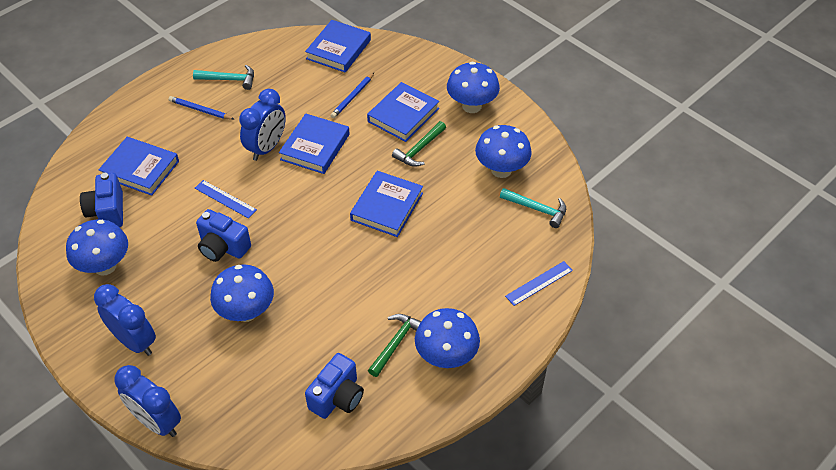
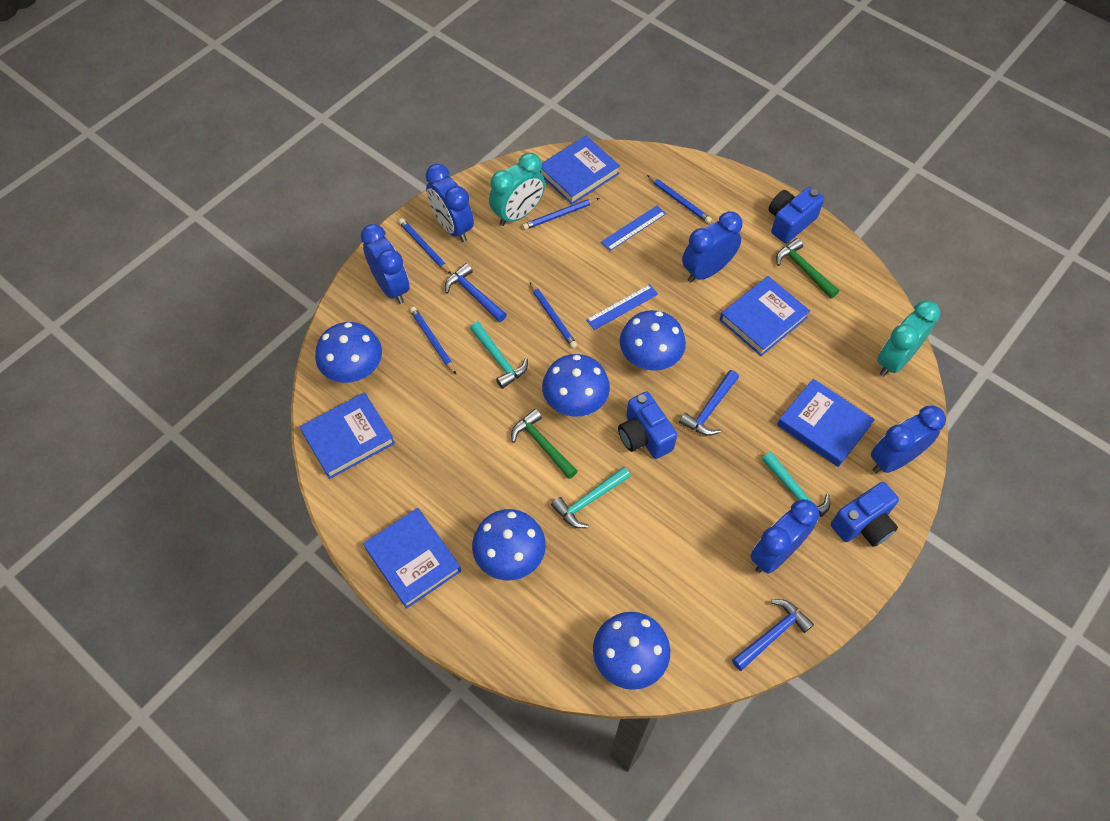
blue clock: [94,284,156,356] [115,365,181,437] [239,89,286,161] = 3 -> [361,224,410,304] [426,164,474,242] [682,211,742,283] [750,499,819,574] [871,405,946,473] = 5
blue hammer: none = 0 -> [445,263,507,322] [679,370,739,436] [732,599,814,671] = 3
blue pencil: [169,96,234,120] [330,73,374,118] = 2 -> [399,218,452,275] [410,307,456,374] [522,198,599,230] [530,282,577,349] [647,175,712,223] = 5
turquoise clock: none = 0 -> [489,153,545,226] [877,300,940,377] = 2
turquoise hammer: [193,65,254,90] [500,188,566,228] = 2 -> [470,322,528,389] [551,467,631,528] [762,452,830,517] = 3

